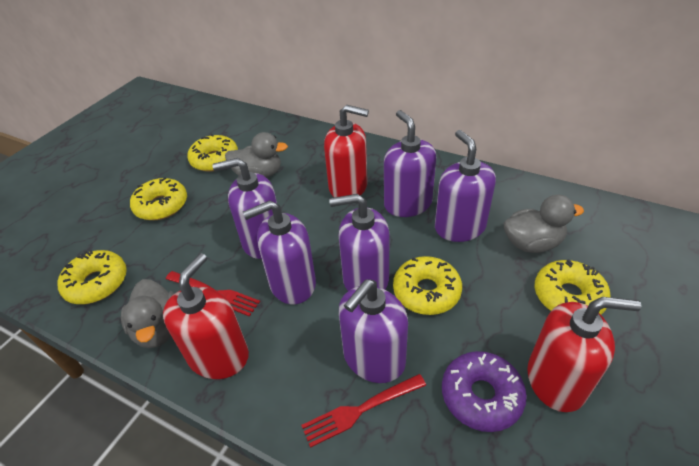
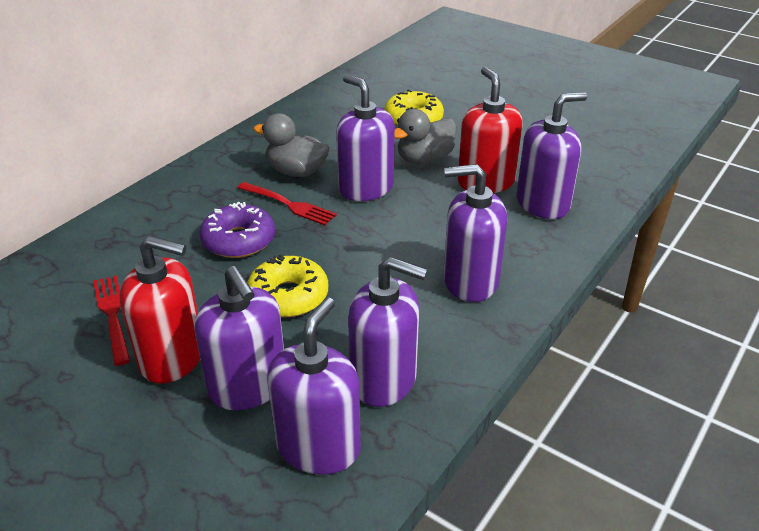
grey duck: [121,279,175,348] [225,132,288,178] [503,195,584,253] = 3 -> [253,113,330,177] [395,109,456,164] = 2
red soap dispenser: [163,253,249,379] [324,105,369,198] [527,297,641,412] = 3 -> [120,236,200,384] [458,67,523,193] = 2
yellow donut: [57,250,127,304] [130,177,187,220] [187,134,238,172] [393,256,462,315] [535,259,611,315] = 5 -> [247,254,328,317] [384,89,444,127] = 2

